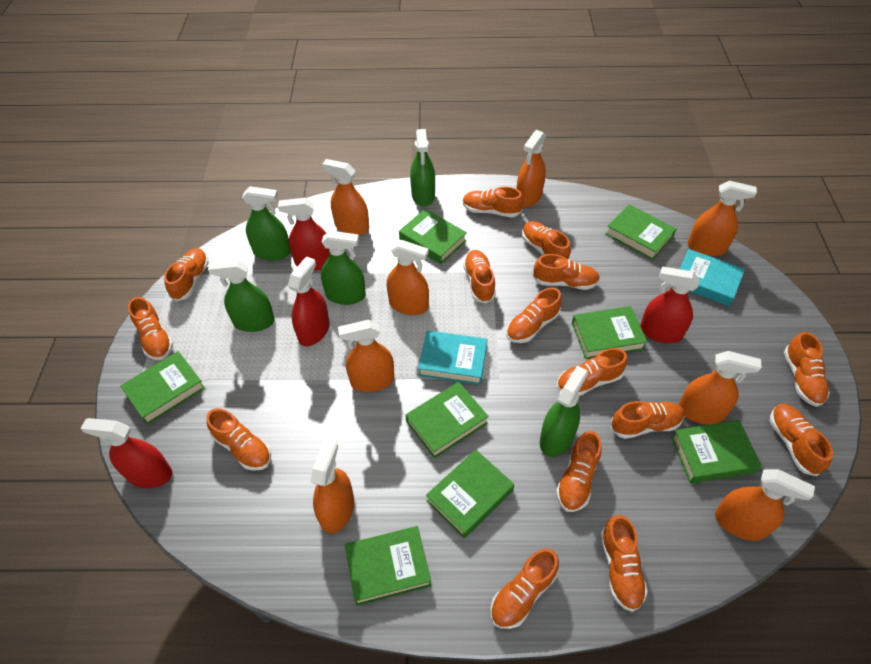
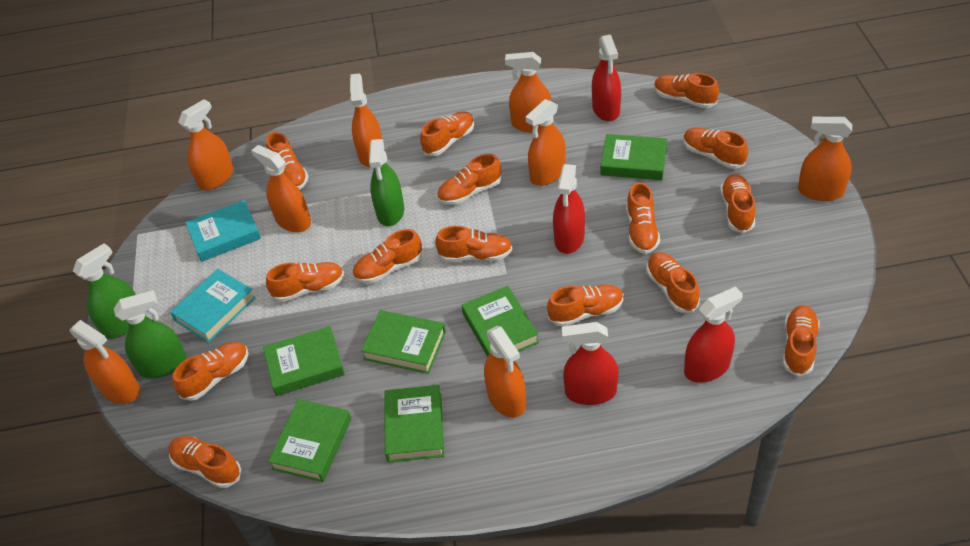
green book: [120,351,205,425] [345,526,432,606] [399,209,467,264] [405,382,489,458] [426,449,514,538] [572,306,647,359] [606,204,676,260] [671,420,762,483] = 8 -> [263,326,345,396] [268,399,351,482] [361,310,446,374] [384,385,444,463] [462,286,539,357] [601,134,667,180] = 6
green spray bottle: [208,260,275,332] [242,186,291,261] [321,231,366,305] [410,129,435,207] [540,366,588,457] = 5 -> [73,243,136,339] [114,290,186,378] [369,139,404,226] = 3

